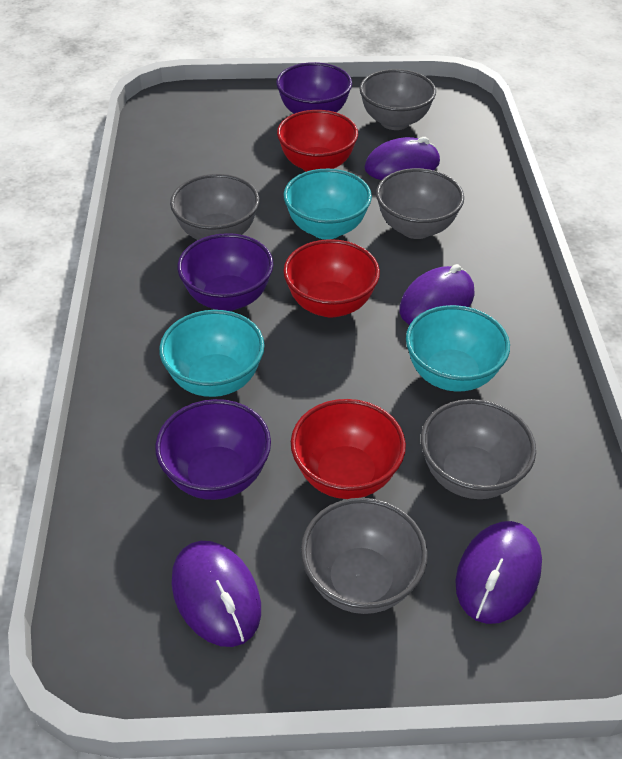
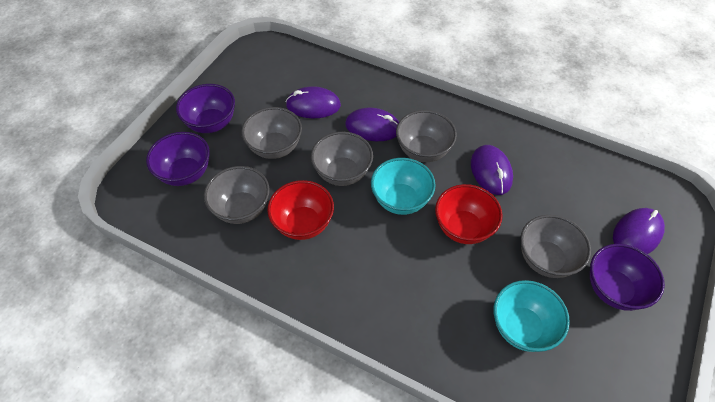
red bowl: [277,110,358,172] [283,239,380,318] [291,399,406,499] = 3 -> [267,180,334,240] [435,184,503,244] = 2
turquoise bowl: [159,310,264,397] [284,169,372,240] [406,305,510,391] = 3 -> [371,158,436,215] [494,280,570,352] = 2

